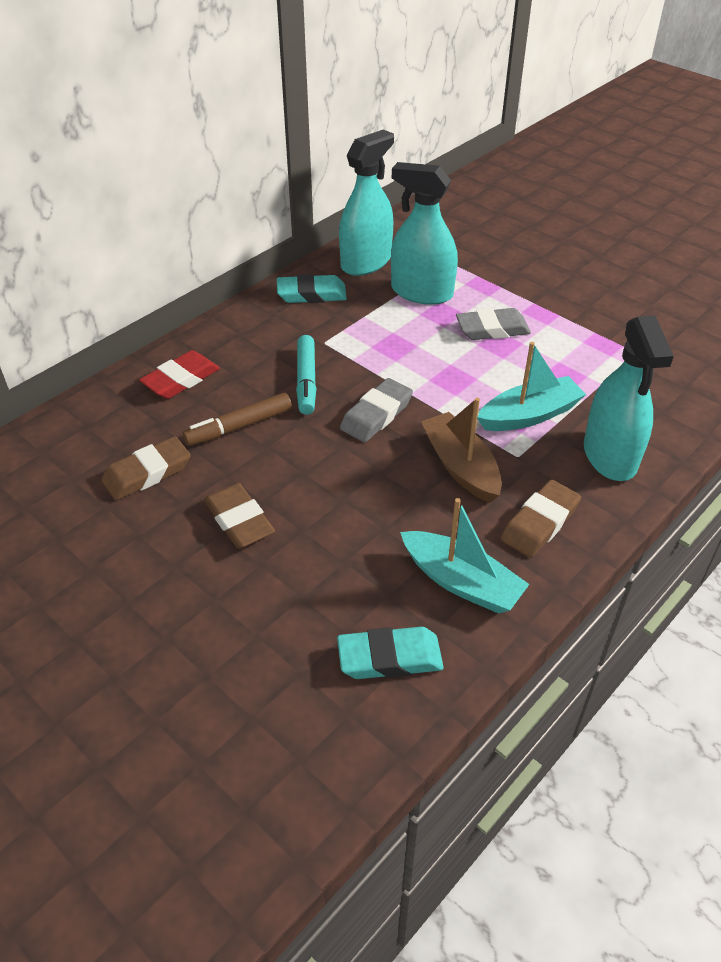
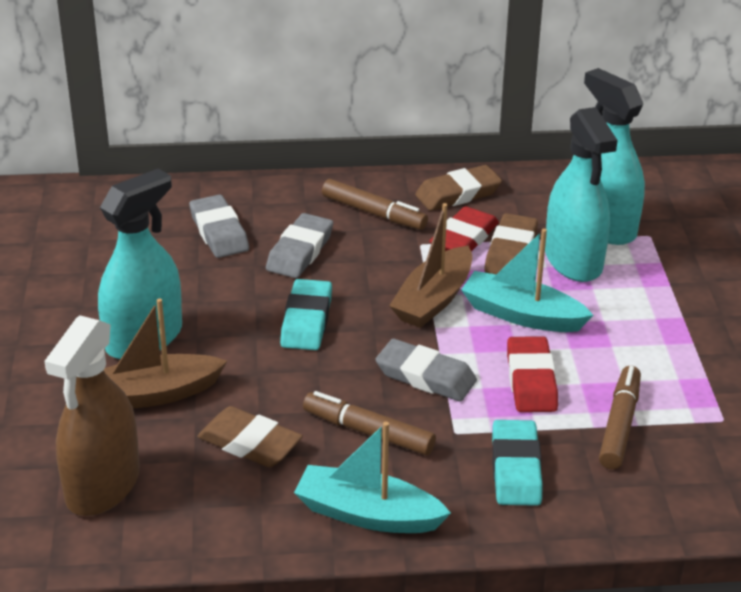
brown boat: [421,398,502,503] = 1 -> [104,298,227,409] [389,203,472,328] = 2
brown marker: [183,393,292,446] = 1 -> [303,391,436,455] [322,179,428,230] [599,366,641,469] = 3
brown spray bottle: none = 0 -> [44,315,140,516] = 1
grey eraser: [340,378,413,442] [456,308,531,340] = 2 -> [189,195,249,258] [266,213,333,278] [375,339,477,401] = 3
red eraser: [139,350,220,399] = 1 -> [429,206,499,252] [507,336,558,412] = 2
turquoise marker: [296,335,317,415] = 1 -> none = 0

